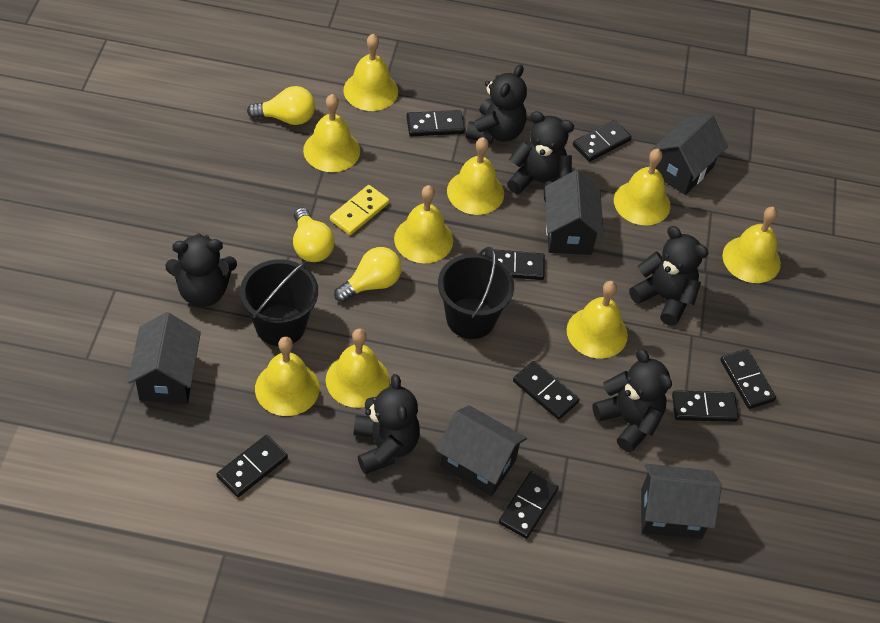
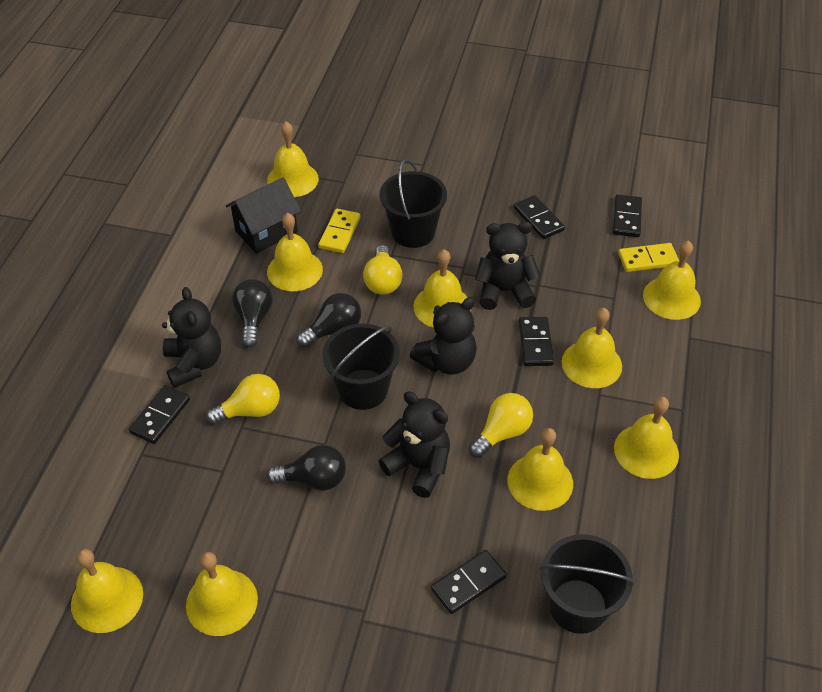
black bucket: [240,259,318,346] [438,247,514,339] = 2 -> [322,323,400,410] [380,159,447,248] [540,534,634,634] = 3
black domino: [216,435,288,497] [406,110,465,136] [485,249,545,280] [499,471,559,539] [513,361,580,420] [573,120,632,162] [672,390,739,422] [720,349,776,409] = 8 -> [129,385,190,444] [431,550,507,614] [514,195,565,239] [519,317,554,366] [613,195,642,237] = 5
black house: [128,312,201,404] [436,405,527,496] [545,170,604,255] [641,464,722,539] [652,114,728,195] = 5 -> [226,177,301,254] = 1
black light bulb: none = 0 -> [232,279,273,347] [267,445,346,491] [297,293,361,347] = 3
black teddy bear: [165,233,237,307] [354,374,420,474] [466,64,527,144] [507,111,574,202] [592,349,672,452] [629,226,708,326] = 6 -> [162,287,221,388] [379,391,450,498] [410,297,477,375] [475,222,541,310] = 4
yellow domino: [330,185,389,235] = 1 -> [318,208,361,253] [618,243,679,272] = 2

